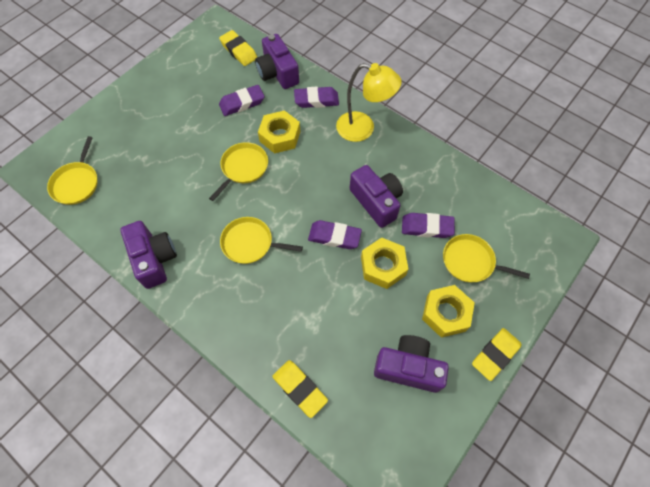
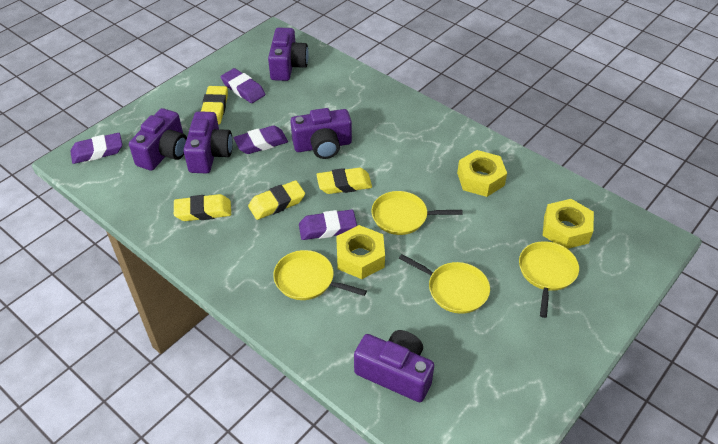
purple camera: [120,221,177,289] [255,34,299,89] [349,165,403,228] [374,335,449,393] = 4 -> [129,108,187,171] [184,111,233,173] [268,27,309,81] [290,108,352,159] [354,330,434,402] = 5
yellow eraser: [219,30,257,66] [272,360,328,418] [472,328,522,381] = 3 -> [174,194,231,221] [201,86,228,125] [248,180,305,220] [316,168,372,194] = 4
yellow lamp: [336,63,402,142] = 1 -> none = 0

